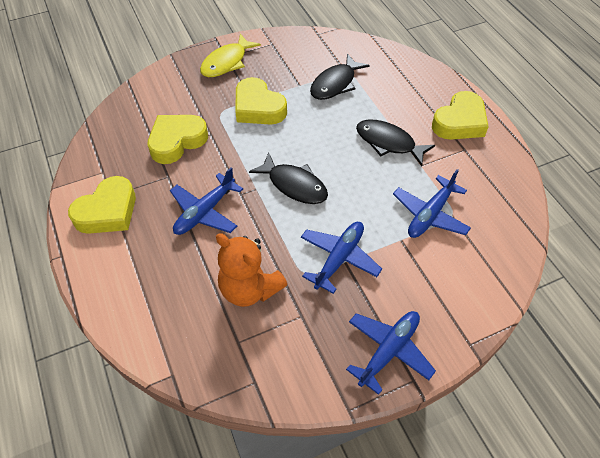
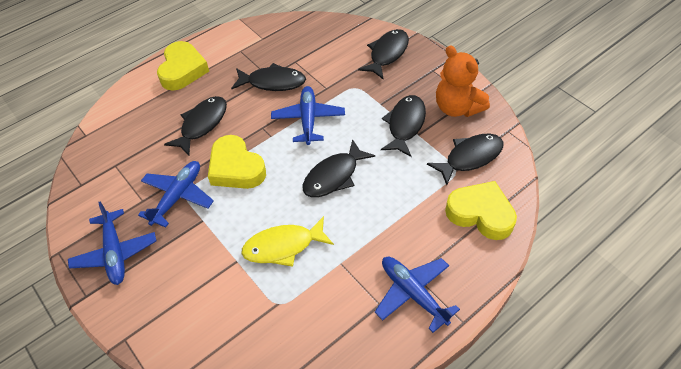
black fish: [249,153,328,204] [310,54,370,100] [356,119,435,166] = 3 -> [164,96,227,156] [231,63,306,91] [303,139,375,197] [358,29,409,79] [381,95,426,157] [427,133,503,185] = 6
yellow heart: [68,176,136,234] [148,115,208,164] [235,77,287,125] [432,91,489,140] = 4 -> [157,41,209,91] [208,135,266,189] [445,181,517,240] = 3

